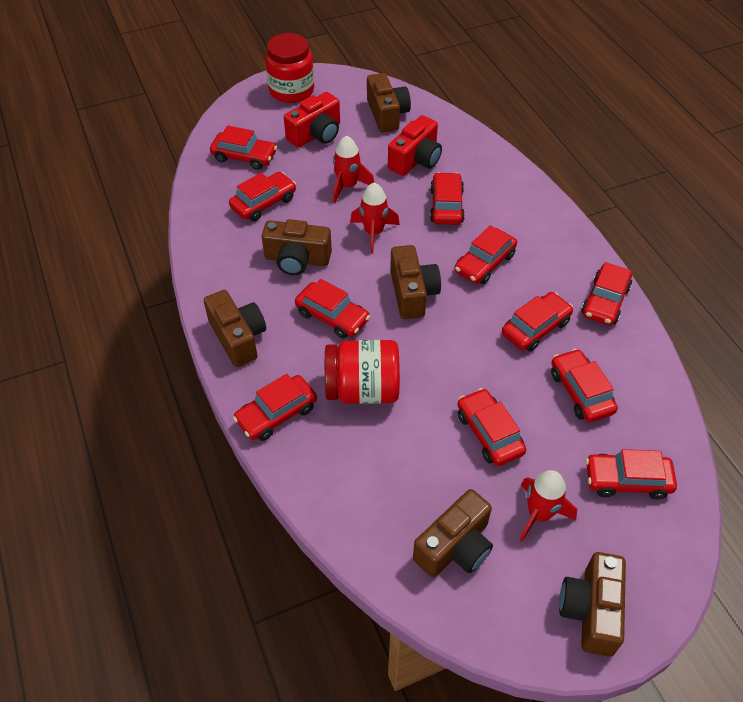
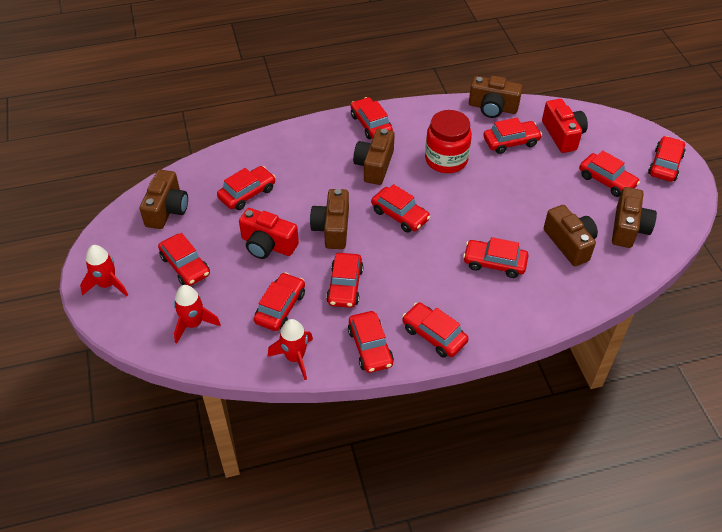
red car: [210,126,277,170] [229,172,296,221] [233,374,317,441] [295,279,370,339] [430,172,465,225] [455,225,517,284] [457,388,526,466] [502,292,573,351] [551,349,618,422] [581,262,632,326] [586,449,677,500] = 11 -> [158,233,210,286] [217,166,276,210] [254,272,305,331] [326,253,364,308] [348,311,394,373] [351,97,393,139] [371,184,430,233] [402,302,469,358] [463,237,529,278] [483,118,542,154] [579,151,640,197] [648,136,685,182] = 12
red jar: [265,33,314,103] [325,340,400,404] = 2 -> [425,110,472,173] = 1

